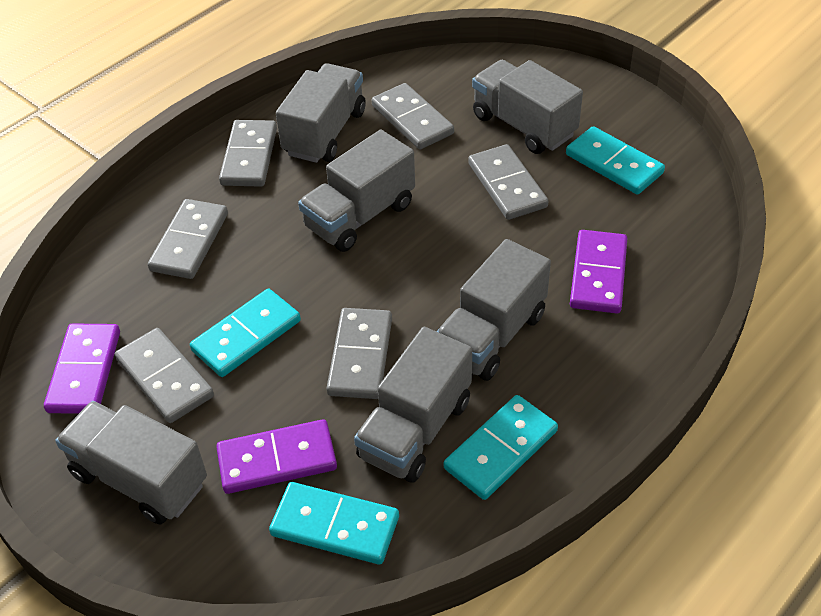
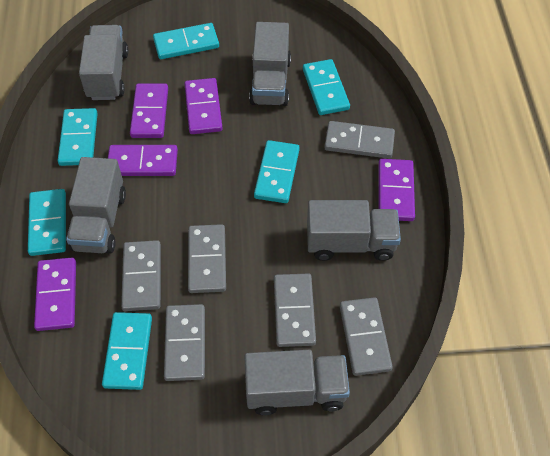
grey truck: [55,401,207,525] [276,63,366,163] [298,130,415,252] [354,327,472,483] [436,239,551,381] [472,60,583,154] = 6 -> [66,157,126,254] [79,25,128,100] [244,350,350,415] [249,22,291,106] [307,200,401,261] = 5
purple domino: [44,324,120,414] [216,419,337,494] [570,230,628,313] = 3 -> [34,258,76,331] [108,145,178,176] [130,83,168,138] [184,78,223,134] [378,159,415,221] = 5
turquoise domino: [190,289,301,377] [269,482,399,564] [444,395,558,500] [566,126,665,195] = 4 -> [28,189,66,256] [57,108,98,166] [102,312,152,390] [153,23,219,59] [254,140,300,203] [303,59,350,115] = 6

